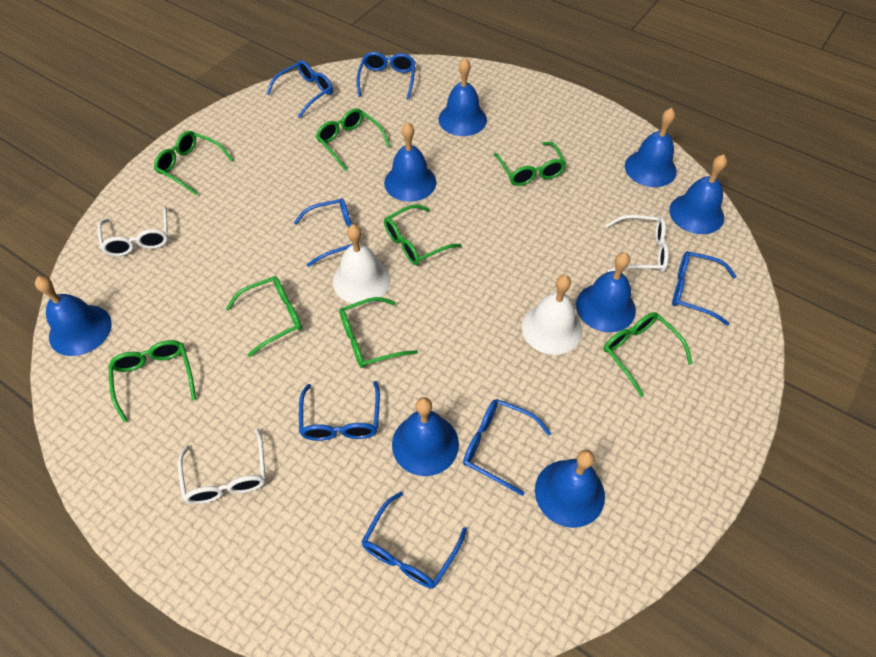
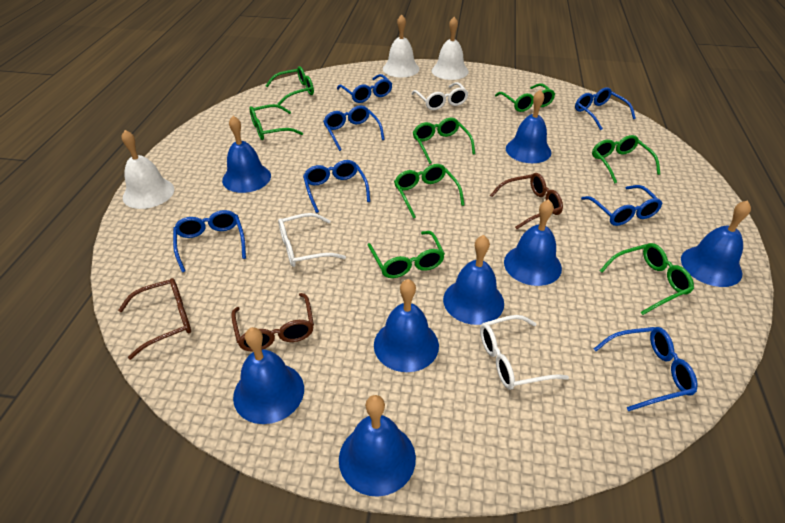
brown glasses: none = 0 -> [118,278,191,360] [231,293,314,351] [490,173,563,229] = 3
white bell: [333,224,391,304] [522,275,582,355] = 2 -> [122,130,174,209] [383,15,419,77] [432,17,469,80] = 3

